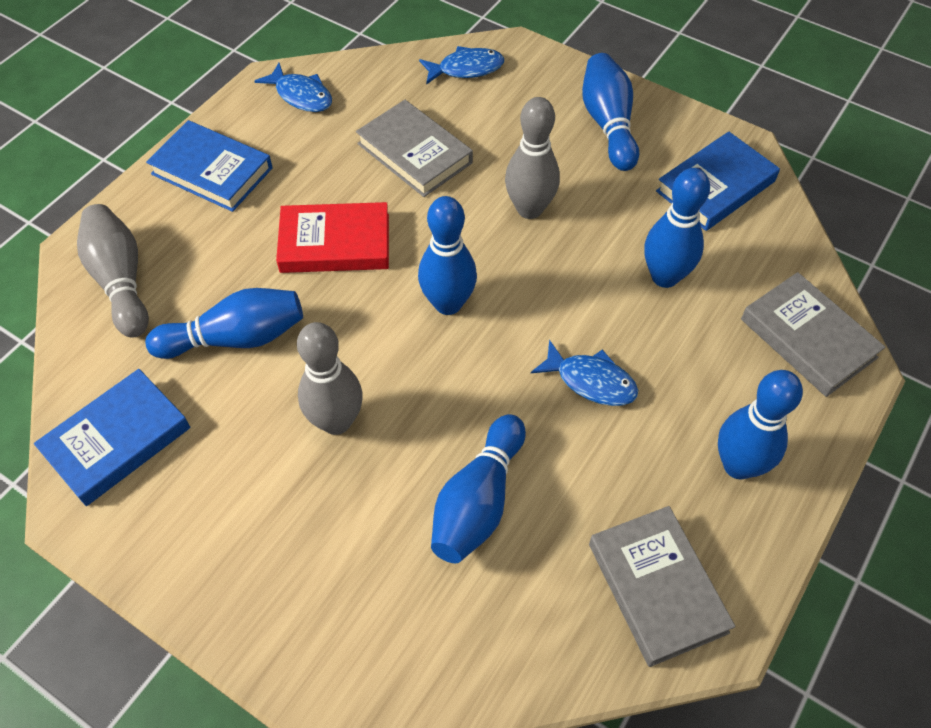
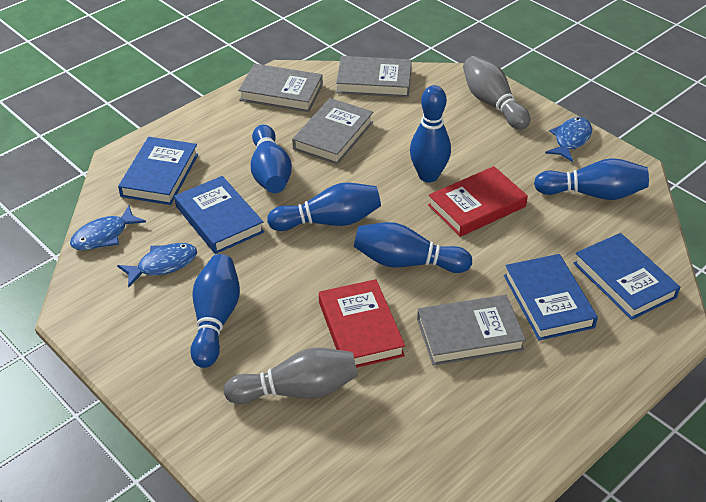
blue book: [34,369,190,506] [146,120,273,212] [656,132,780,231] = 3 -> [118,137,198,205] [174,176,264,254] [504,254,598,341] [574,233,680,320] = 4
grey book: [356,100,473,197] [589,506,735,667] [741,272,885,397] = 3 -> [238,64,323,112] [292,98,373,165] [336,56,412,97] [417,295,526,366] = 4
grey bowling pin: [77,204,149,337] [297,322,363,435] [505,97,560,219] = 3 -> [224,348,358,404] [463,56,530,130] = 2
red book: [276,202,389,273] = 1 -> [319,279,405,368] [428,166,528,237] = 2

